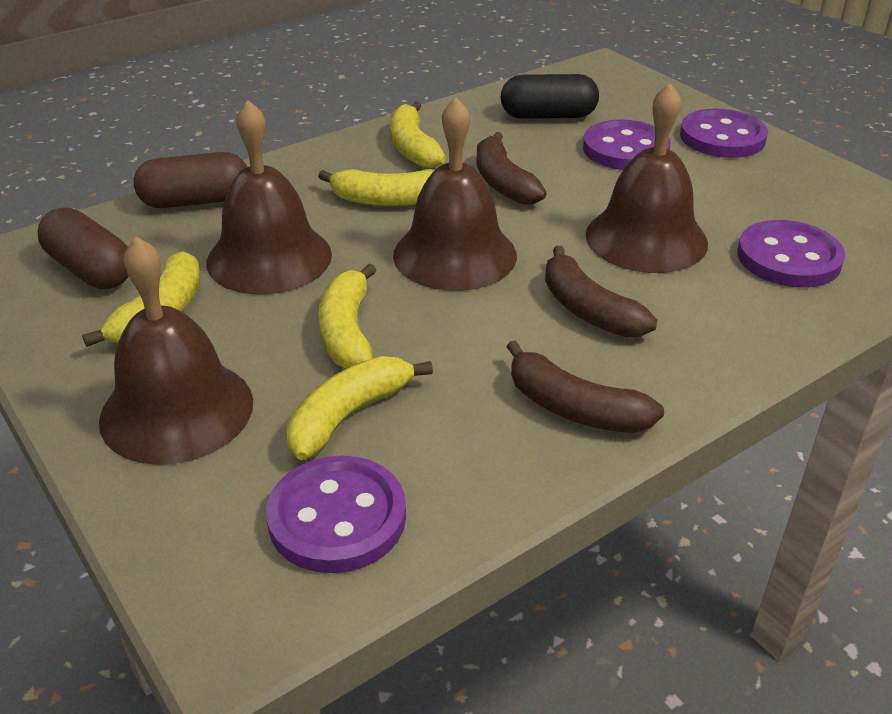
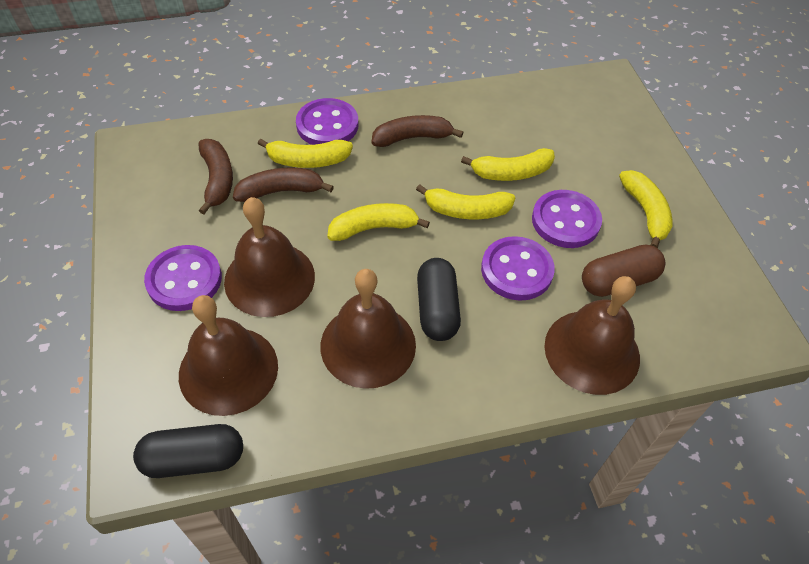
black capsule: [501,74,599,119] = 1 -> [133,424,243,478] [417,258,461,341] = 2
brown capsule: [38,207,129,289] [134,152,247,208] = 2 -> [582,245,666,297] = 1

